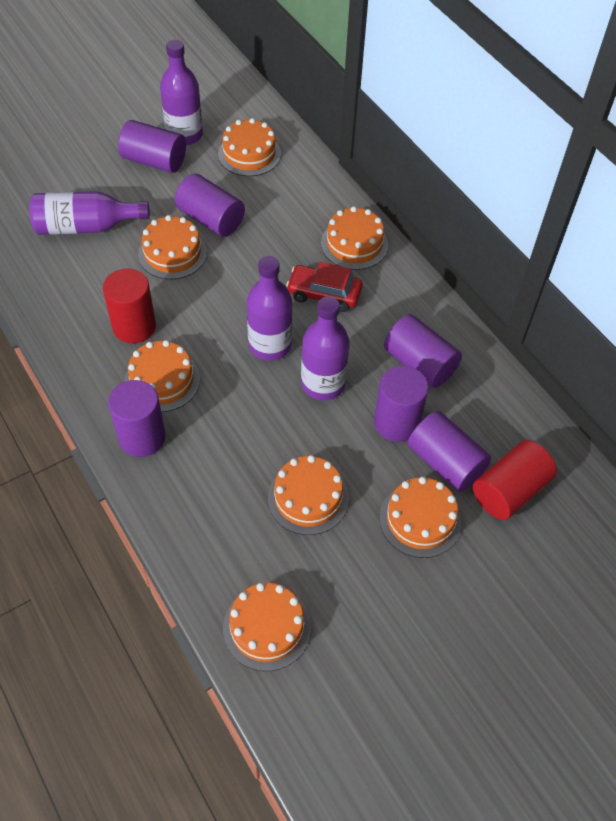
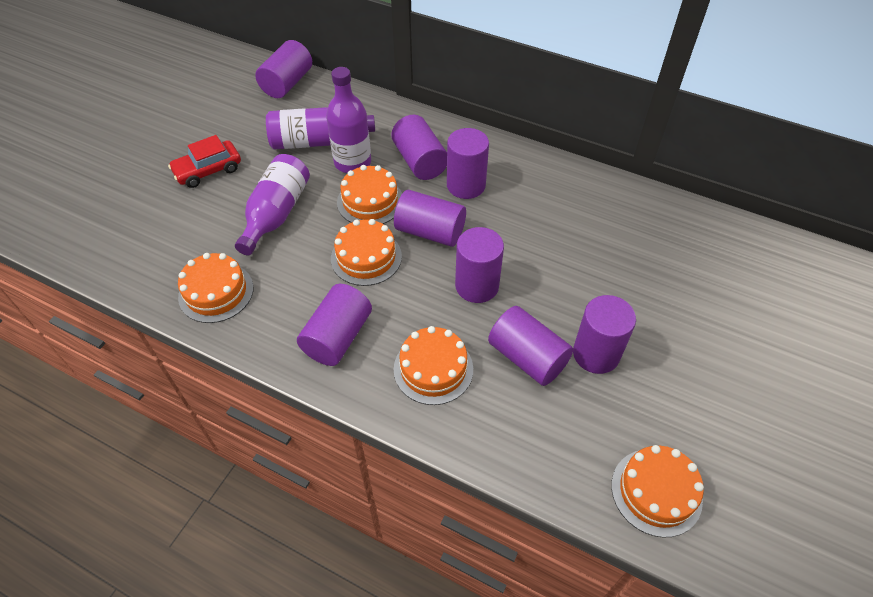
orange cake: [124,340,200,412] [138,215,207,279] [218,118,281,176] [223,583,311,671] [268,455,349,535] [321,206,388,270] [380,477,461,558] = 7 -> [178,253,253,323] [331,219,402,286] [337,165,402,224] [394,326,473,405] [611,445,704,537] = 5
purple bottle: [29,191,150,235] [160,40,203,145] [247,256,293,361] [301,296,350,401] = 4 -> [235,154,310,255] [266,107,375,150] [326,67,371,173] = 3
purple cylinder: [108,380,166,457] [118,120,186,173] [175,173,245,237] [374,366,428,442] [384,314,462,388] [408,411,491,492] = 6 -> [255,40,312,98] [297,284,372,366] [391,115,447,180] [394,190,466,247] [447,128,489,199] [455,227,504,303] [488,306,573,386] [573,295,636,374] = 8
red cylinder: [103,269,156,343] [473,440,557,520] = 2 -> none = 0

